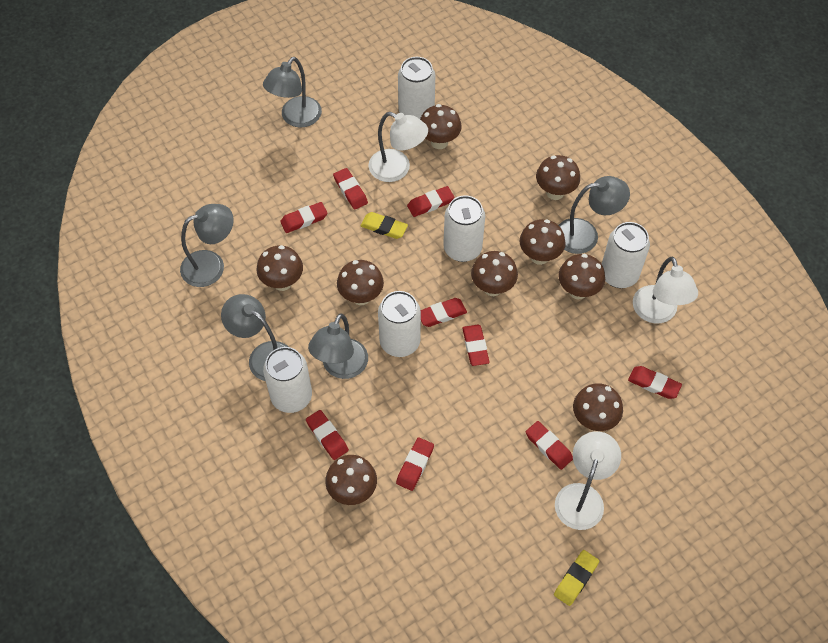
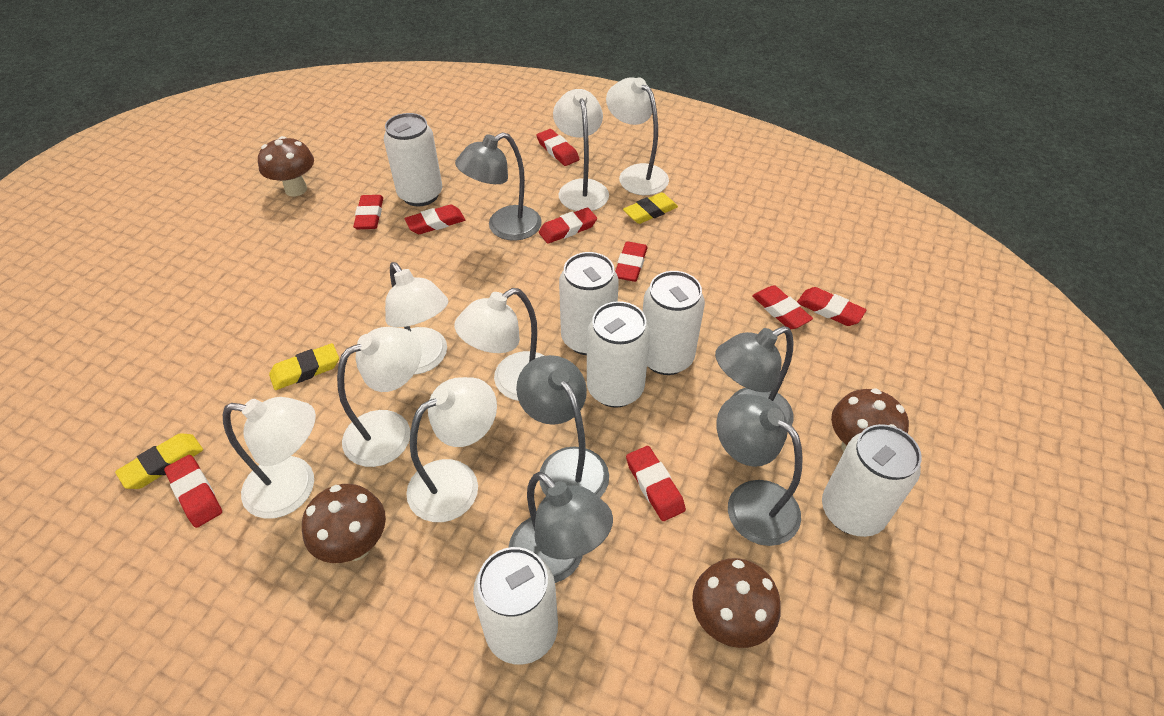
brown mushroom: [257,245,303,291] [325,455,377,505] [337,260,384,305] [420,104,462,149] [471,251,518,296] [519,219,566,265] [536,155,580,200] [558,254,605,299] [573,383,623,431] = 9 -> [258,136,314,197] [302,484,386,563] [692,558,781,648] [831,388,909,452] = 4
white can: [263,347,312,413] [378,291,421,357] [398,57,435,119] [443,195,485,262] [602,222,650,288] = 5 -> [384,113,442,206] [473,547,558,665] [559,252,619,355] [587,301,650,408] [642,271,705,375] [822,424,922,537] = 6
white lamp: [369,112,428,182] [555,431,621,530] [633,257,698,324] = 3 -> [223,397,316,519] [337,327,421,467] [385,262,448,375] [406,377,497,522] [454,288,545,401] [553,89,609,211] [606,77,669,195] = 7
yellow eraser: [360,212,408,239] [554,550,599,606] = 2 -> [115,433,203,489] [269,343,339,390] [623,193,678,224] = 3

